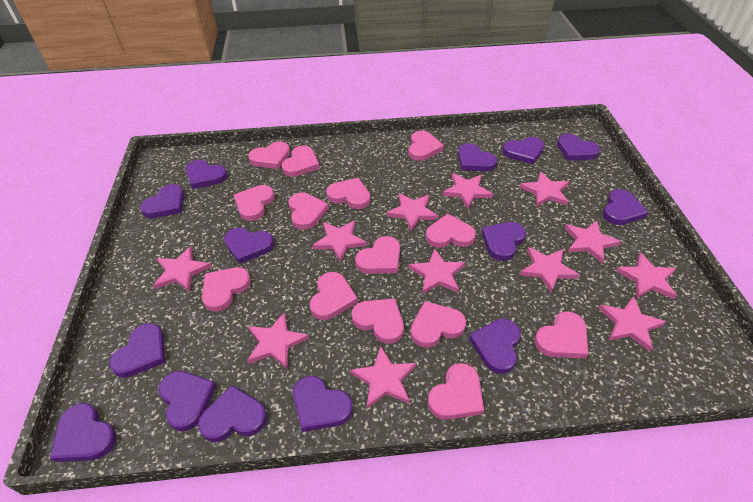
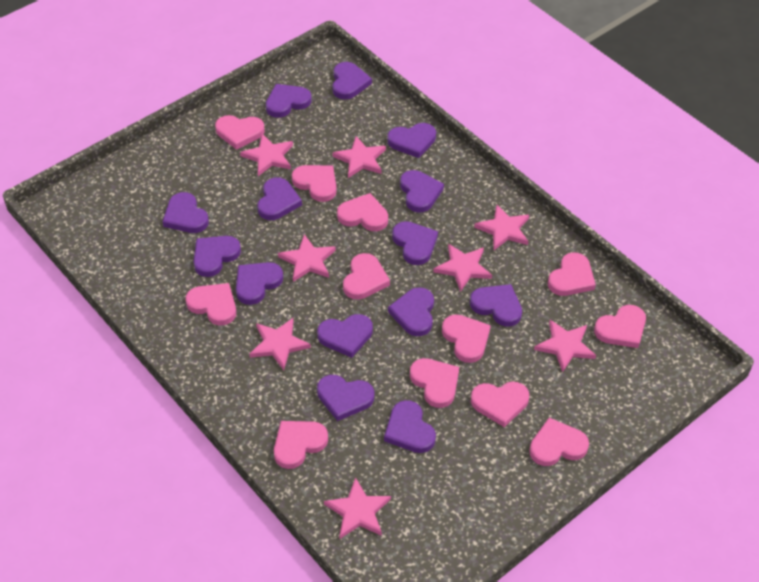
pink heart: [202,267,251,312] [234,185,275,221] [248,141,290,169] [282,146,320,177] [288,193,329,230] [310,272,358,320] [326,178,370,209] [352,298,404,344] [355,236,400,274] [408,131,444,161] [410,301,466,348] [426,214,476,248] [428,363,484,420] [534,311,589,358] = 14 -> [186,283,236,325] [215,115,265,150] [274,421,328,469] [292,165,337,202] [337,193,388,231] [343,253,390,300] [410,358,459,408] [442,314,491,363] [471,382,529,427] [529,418,589,466] [548,253,596,296] [594,305,646,348] = 12
pink star: [153,246,212,292] [247,312,309,369] [312,220,367,263] [350,346,416,408] [387,193,438,231] [408,249,465,294] [442,173,493,209] [520,171,569,207] [520,247,580,294] [564,221,621,264] [599,296,666,352] [616,252,677,299] = 12 -> [240,134,293,176] [249,318,311,370] [278,234,336,282] [324,477,391,539] [332,136,386,178] [433,244,492,292] [474,205,529,250] [534,320,596,372] = 8

